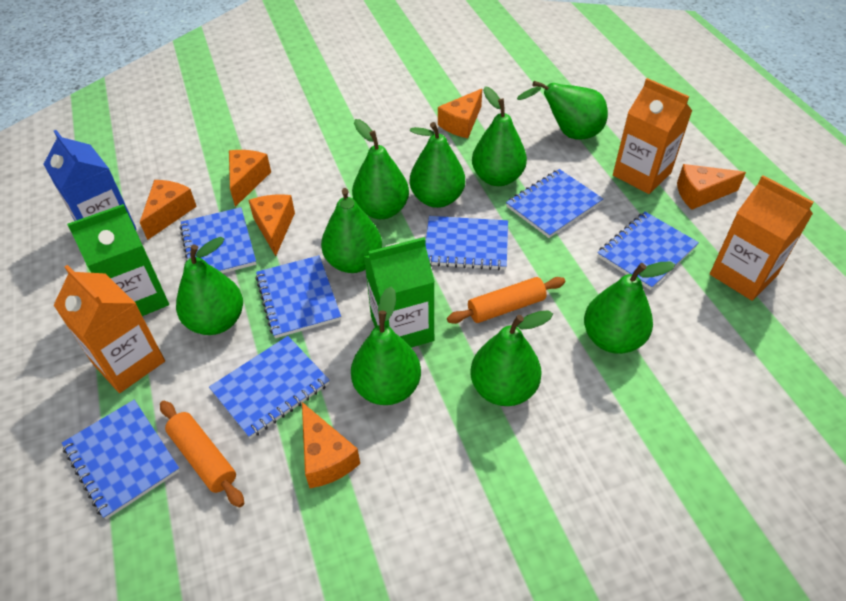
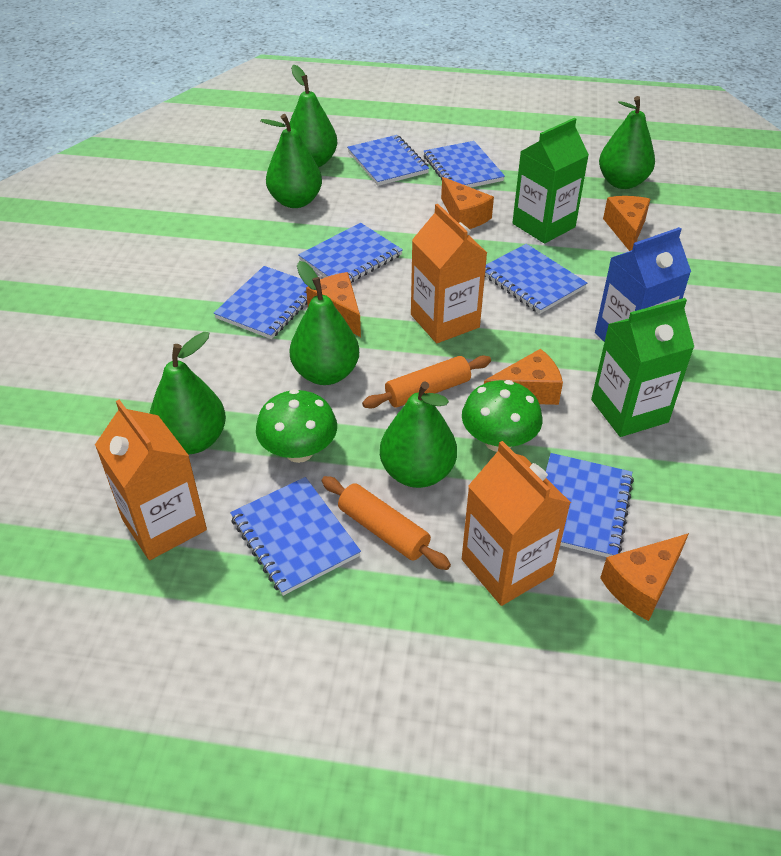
green mushroom: none = 0 -> [256,389,337,463] [462,380,542,452] = 2
green pear: [176,237,243,335] [321,188,382,273] [351,287,421,405] [352,119,409,219] [410,122,465,208] [470,310,553,406] [472,86,527,186] [517,81,608,140] [584,261,675,354] = 9 -> [149,332,226,454] [261,114,322,208] [289,65,338,167] [290,261,359,385] [380,381,457,488] [599,96,655,189] = 6
orange cheese: [140,180,197,240] [229,150,271,207] [248,194,295,256] [302,402,360,488] [438,89,482,138] [677,164,746,210] = 6 -> [306,272,361,337] [441,177,494,229] [484,349,563,405] [600,533,689,621] [603,196,650,251] = 5

